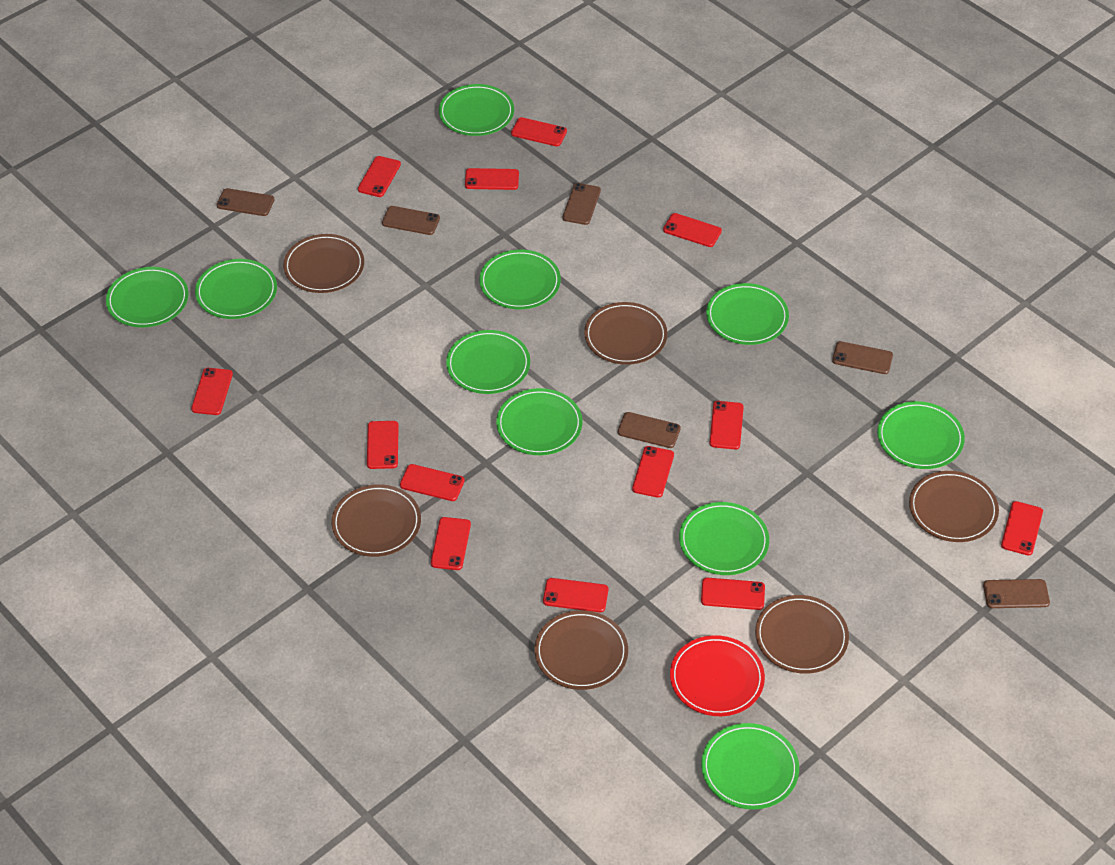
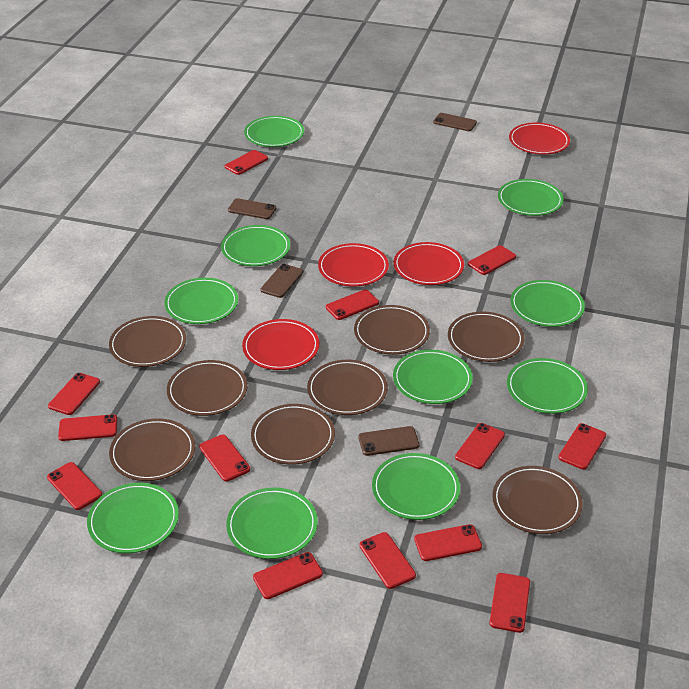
brown phone: [217,188,274,216] [382,206,440,235] [563,183,601,225] [618,412,681,448] [832,341,893,374] [983,579,1050,608] = 6 -> [228,198,276,219] [260,264,303,298] [358,426,420,456] [433,113,477,131] = 4
brown plate: [283,234,364,293] [331,484,421,557] [534,610,628,690] [584,302,668,365] [755,595,849,674] [909,471,999,542] = 6 -> [109,316,186,367] [109,418,195,481] [167,360,247,416] [251,404,335,465] [307,360,388,415] [354,305,430,355] [448,312,524,362] [492,466,583,534] = 8
red plate: [670,635,765,716] = 1 -> [242,319,319,370] [318,243,389,287] [393,242,464,285] [509,123,570,155] = 4

